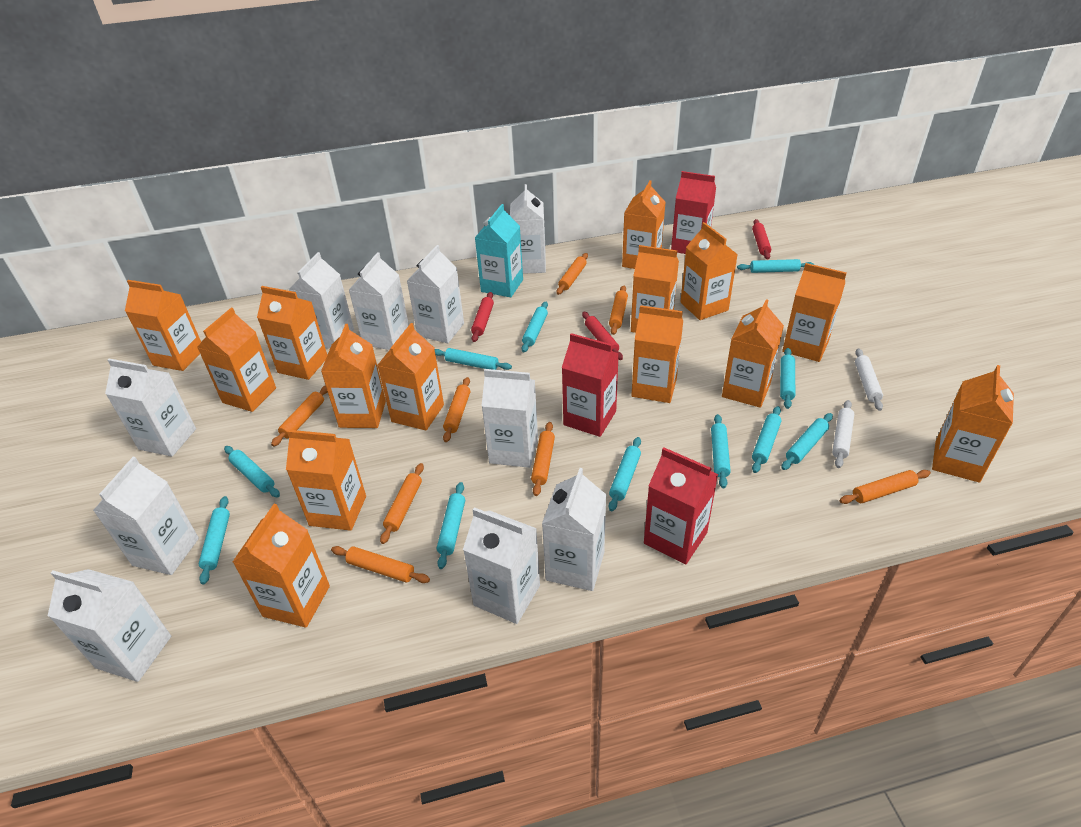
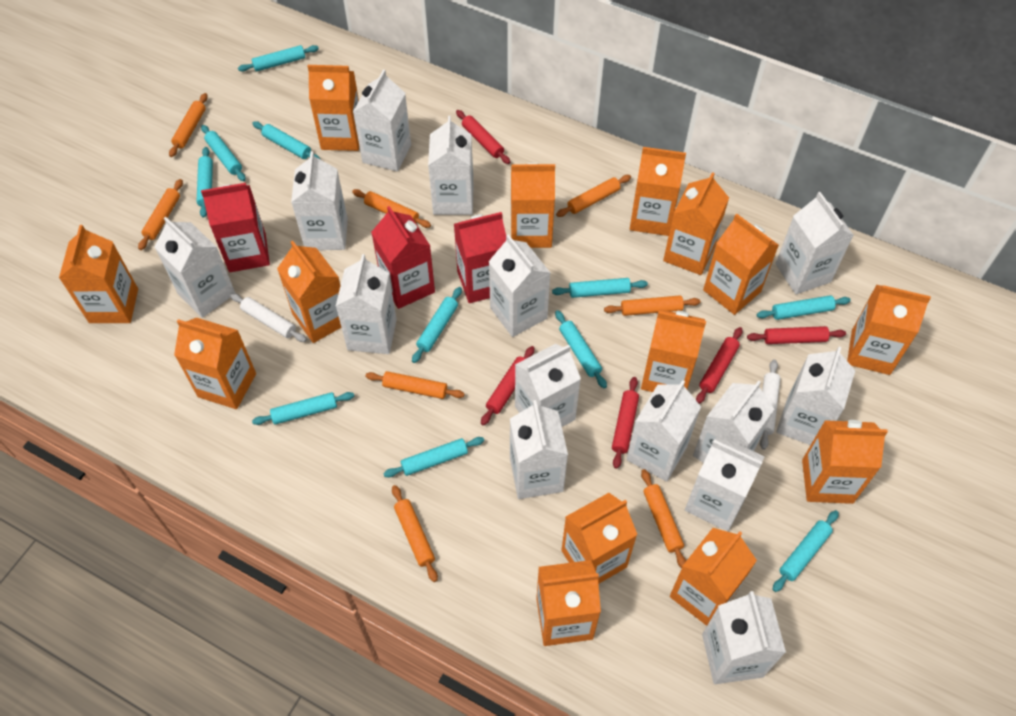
red rolling pin: [471,292,494,342] [582,312,623,360] [752,219,771,259] = 3 -> [456,110,510,164] [481,346,534,425] [612,377,639,469] [696,327,743,404] [747,326,846,344] = 5
turquoise carton: [475,204,523,297] = 1 -> none = 0
white carton: [48,569,171,682] [93,457,199,575] [105,359,196,456] [288,252,354,349] [349,252,409,350] [407,245,464,343] [463,507,540,624] [482,369,538,468] [510,184,546,274] [542,468,606,591] = 10 -> [155,217,235,318] [291,151,348,250] [336,254,397,354] [353,70,411,171] [428,116,474,215] [488,234,550,337] [510,400,568,499] [515,344,581,427] [626,380,701,482] [685,435,765,531] [693,380,774,463] [702,591,786,684] [775,192,854,294] [776,347,855,445] = 14

